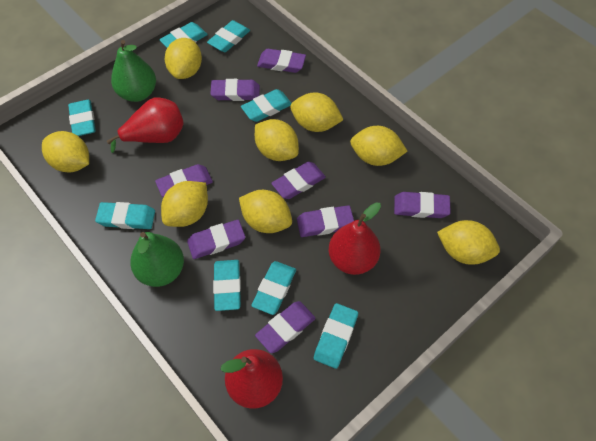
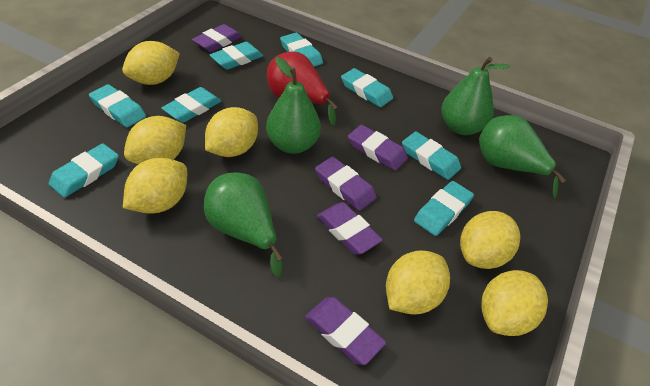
green pear: [111,40,156,102] [130,232,184,287] = 2 -> [204,173,283,277] [266,57,321,154] [441,57,510,135] [479,115,566,198] = 4
purple eraser: [155,164,213,197] [187,220,245,259] [210,79,260,101] [255,301,316,353] [257,49,306,73] [271,162,326,199] [297,205,354,237] [394,192,451,218] = 8 -> [192,24,242,52] [305,297,386,365] [315,157,377,211] [317,202,383,255] [348,125,408,171] = 5
red pear: [107,97,184,153] [220,349,283,409] [329,202,381,275] = 3 -> [267,51,338,125] = 1
yellow lemon: [42,131,89,172] [161,181,208,227] [165,38,202,79] [239,190,292,233] [255,119,299,161] [290,93,343,132] [350,126,407,166] [437,220,500,265] = 8 -> [122,41,180,85] [123,157,187,214] [124,116,186,164] [205,107,258,157] [386,250,450,314] [460,211,520,269] [481,270,548,336] = 7

